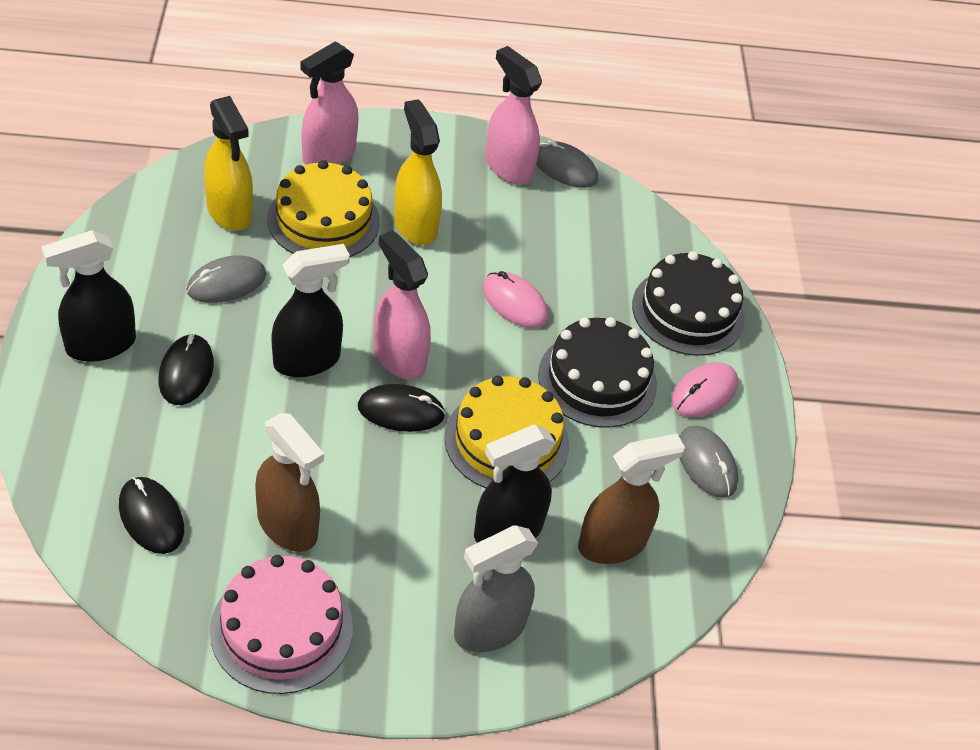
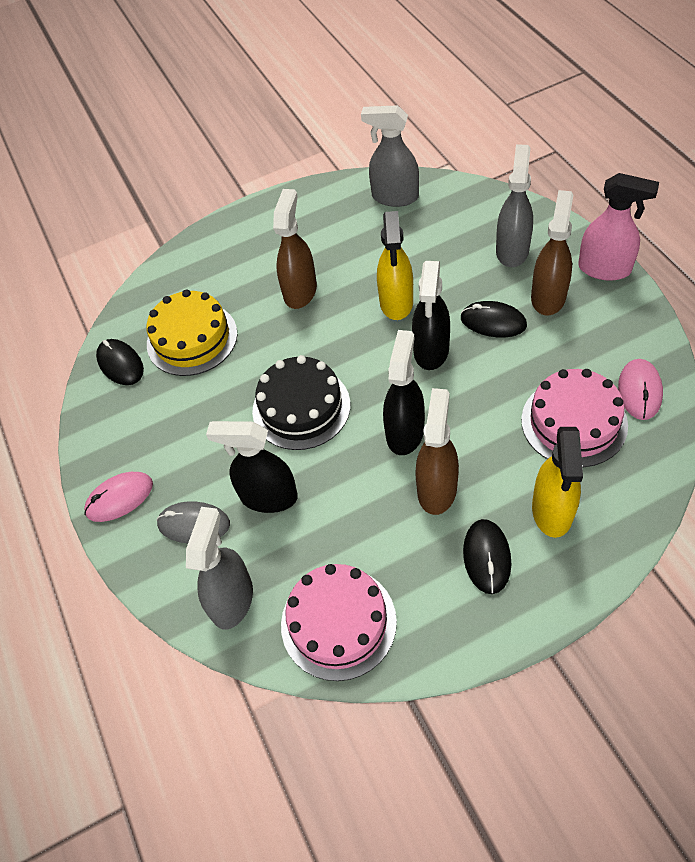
black cake: [538,317,657,428] [632,251,745,356] = 2 -> [252,355,350,450] = 1
brown spray bottle: [255,413,324,552] [578,434,685,564] = 2 -> [273,189,317,309] [415,388,459,515] [531,190,573,315] = 3
grey mouse: [186,256,266,303] [536,140,598,188] [679,426,738,498] = 3 -> [157,501,230,544] = 1
grey spray bottle: [454,525,538,652] = 1 -> [186,507,253,630] [361,105,419,207] [496,144,533,267] = 3
pink cake: [210,555,353,694] = 1 -> [281,564,397,681] [521,369,628,467] = 2
pink spray bottle: [301,41,359,165] [374,230,431,380] [485,46,542,184] = 3 -> [578,173,659,281] = 1
yellow cake: [267,160,380,257] [444,376,569,488] = 2 -> [147,289,237,376] = 1

